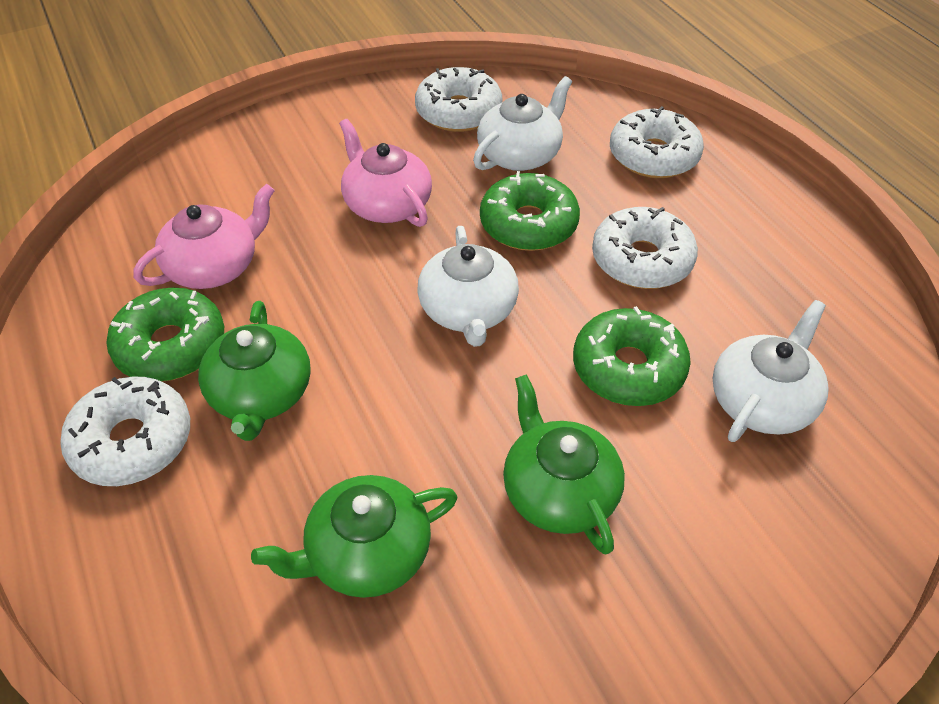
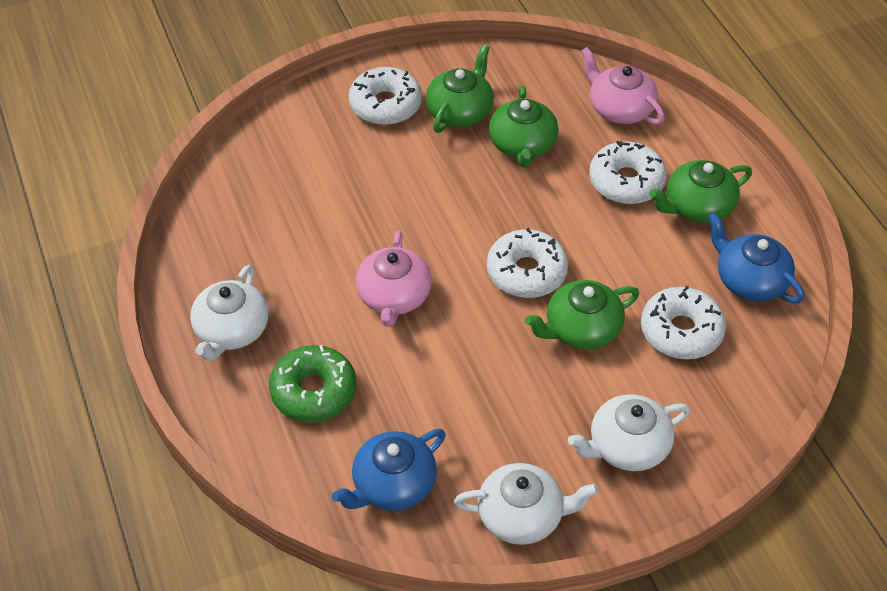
blue teapot: none = 0 -> [332,429,446,511] [708,213,804,303] = 2
green donut: [106,288,224,382] [480,171,580,251] [573,306,691,406] = 3 -> [269,345,356,422] = 1
green teapot: [198,301,311,441] [251,475,458,598] [503,374,625,554] = 3 -> [426,45,494,133] [489,86,558,167] [525,280,639,350] [650,160,752,223] = 4

